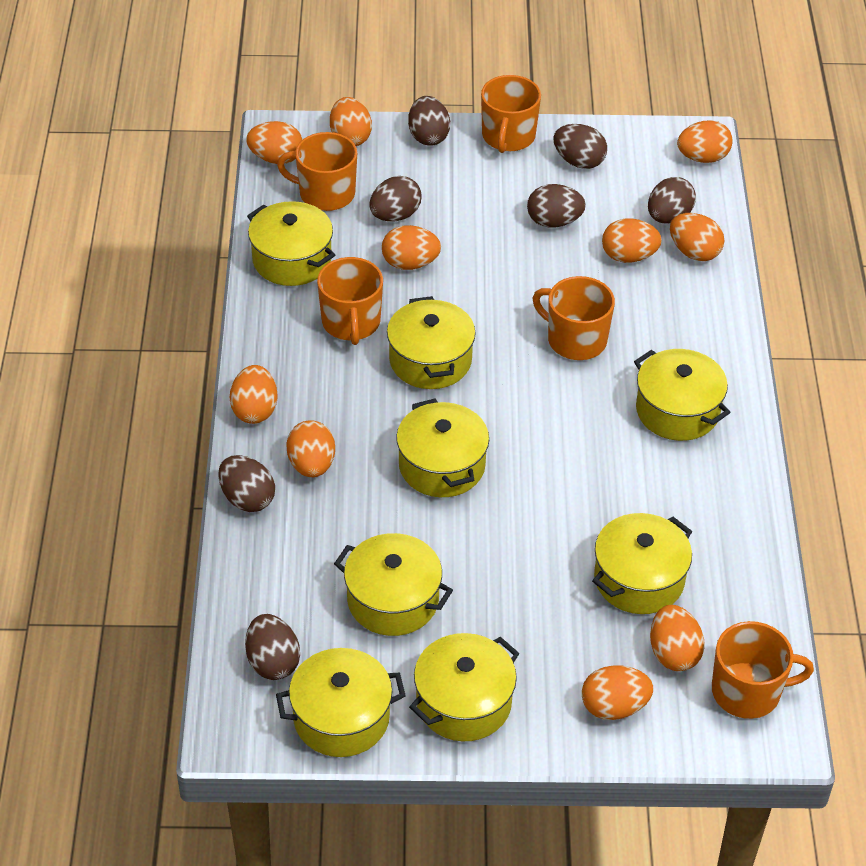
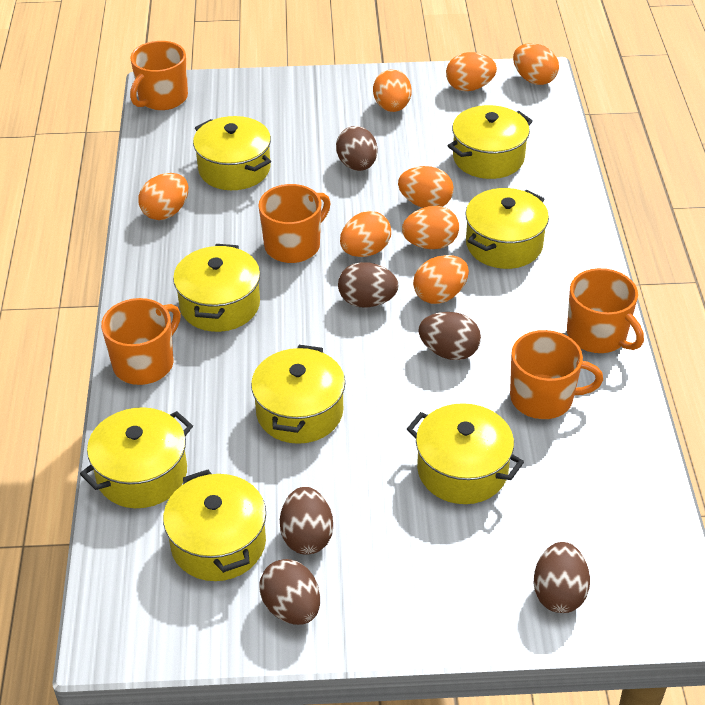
brown egg: [218,455,275,512] [245,614,300,680] [369,176,422,222] [408,96,450,146] [527,184,586,228] [554,124,607,169] [648,177,696,224] = 7 -> [259,559,320,625] [280,487,333,555] [336,126,377,171] [338,262,398,308] [418,312,481,360] [534,542,590,613] = 6
orange egg: [229,365,278,424] [246,121,302,164] [286,420,335,477] [330,97,372,146] [382,225,441,270] [582,665,653,720] [602,218,662,263] [650,605,705,671] [670,213,724,261] [677,120,733,163] = 10 -> [138,173,188,220] [340,211,391,257] [373,69,412,112] [398,166,454,208] [402,206,459,249] [413,255,469,304] [446,52,497,91] [513,43,559,85] = 8

